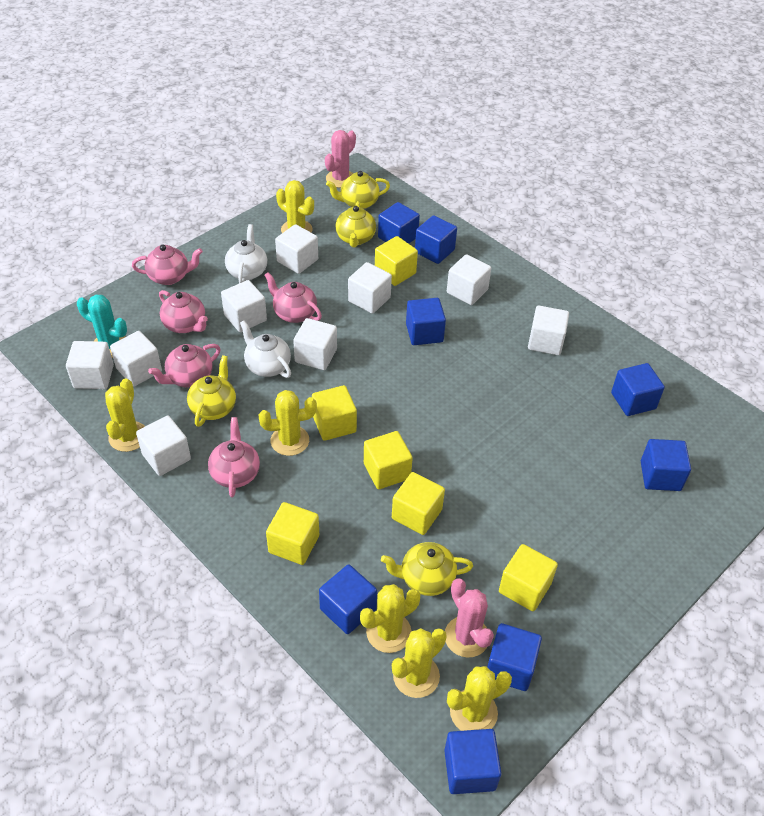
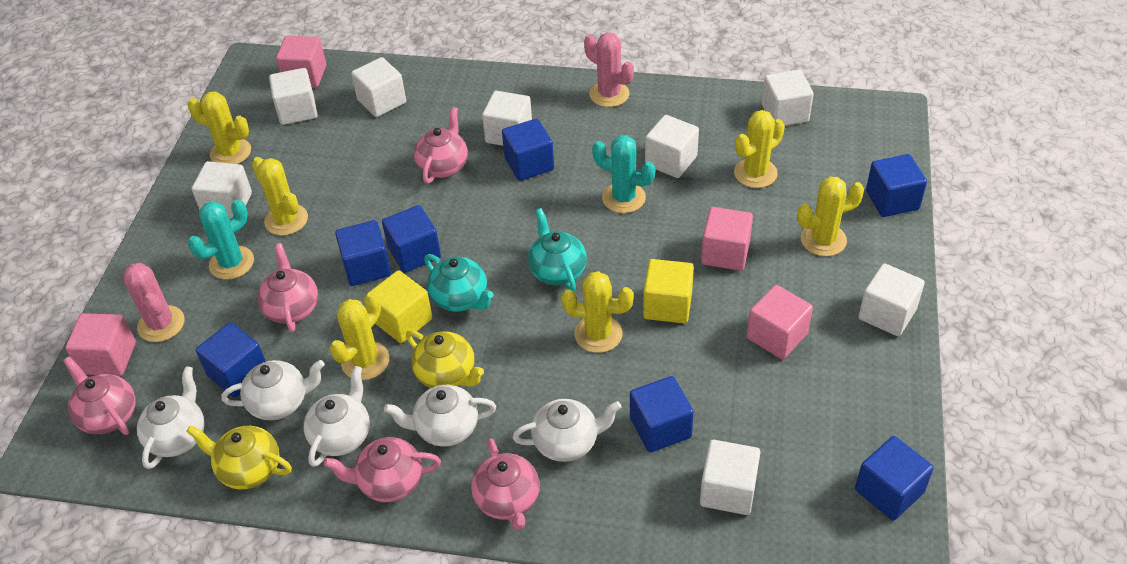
blue cube: [319,565,377,634] [378,202,420,244] [406,298,446,345] [415,215,457,264] [444,729,501,794] [487,623,542,691] [611,363,665,416] [641,439,691,491] = 8 -> [196,322,266,397] [335,220,391,286] [382,205,441,273] [502,119,554,181] [630,376,694,453] [855,436,934,520] [866,154,927,217] = 7
pink cube: none = 0 -> [65,313,136,376] [276,36,326,87] [701,207,753,271] [747,285,813,359] = 4
turquoise cactus: [77,295,127,358] = 1 -> [188,199,254,280] [592,135,655,213] = 2
turquoise teapot: none = 0 -> [424,254,494,312] [528,208,587,292] = 2
white cube: [66,341,114,389] [110,331,162,387] [136,415,191,476] [221,280,267,332] [275,224,318,274] [293,318,337,370] [348,262,392,314] [447,254,491,305] [528,306,569,355] = 9 -> [192,161,252,219] [269,68,318,125] [351,57,406,117] [482,91,532,146] [645,115,699,178] [700,440,760,515] [762,70,813,126] [858,263,925,336] = 8
white teapot: [225,224,267,283] [240,320,291,378] = 2 -> [137,366,204,469] [221,360,325,420] [303,366,370,467] [384,385,496,447] [512,399,622,462] = 5
yellow cube: [266,502,319,565] [312,385,357,441] [364,431,413,489] [375,236,418,286] [392,472,445,535] [499,544,558,611] = 6 -> [366,270,432,343] [643,259,694,323] = 2
yellow teapot: [187,355,236,427] [326,171,390,209] [336,201,376,247] [381,542,473,596] = 4 -> [186,425,292,489] [406,330,484,388] = 2

